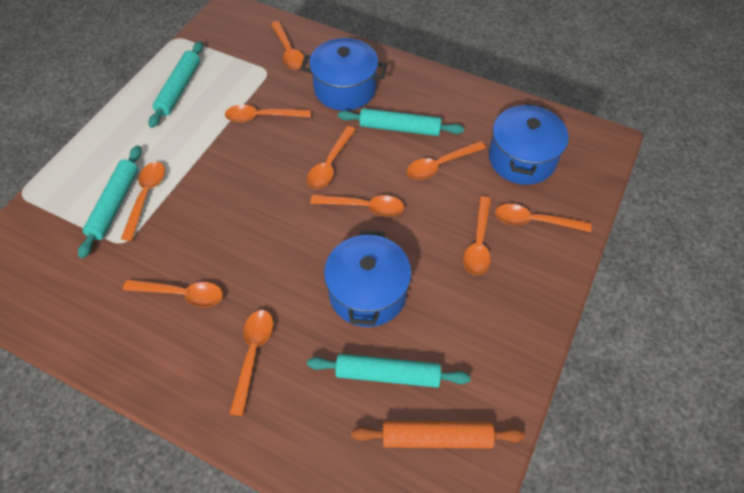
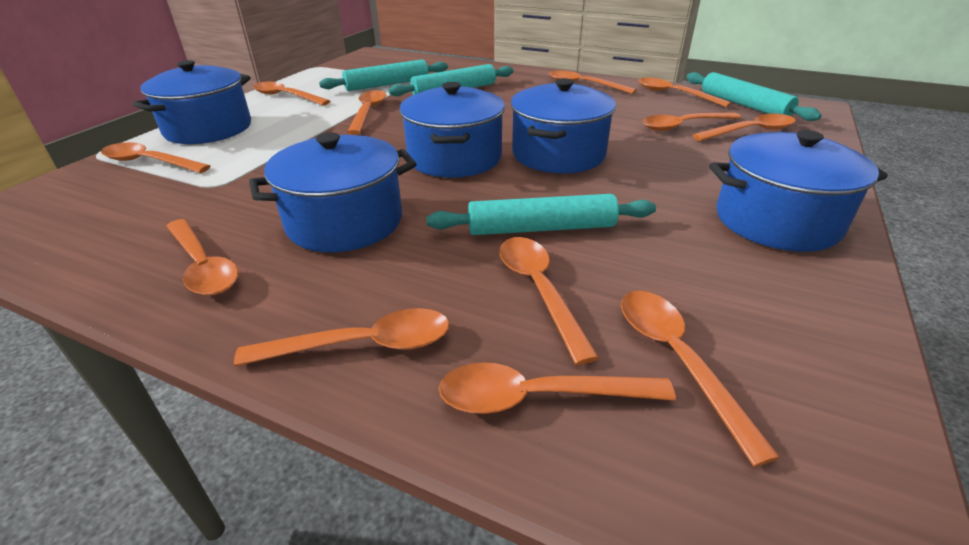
blue pot: [301,38,387,111] [324,230,411,327] [489,103,569,185] = 3 -> [132,60,251,144] [249,133,417,252] [399,82,505,178] [511,78,616,173] [709,130,888,252] = 5
orange rolling pin: [352,421,525,448] = 1 -> none = 0
orange spoon: [121,162,165,241] [123,279,223,307] [225,105,311,122] [230,310,273,416] [271,21,304,70] [307,126,356,189] [310,194,404,217] [407,141,486,180] [463,196,491,275] [495,204,592,232] = 10 -> [101,142,210,173] [166,219,238,296] [234,308,450,366] [253,81,330,106] [347,90,386,134] [439,363,676,414] [499,237,599,365] [548,70,636,94] [621,291,780,467] [638,77,732,107] [642,113,741,131] [692,114,796,141] = 12

